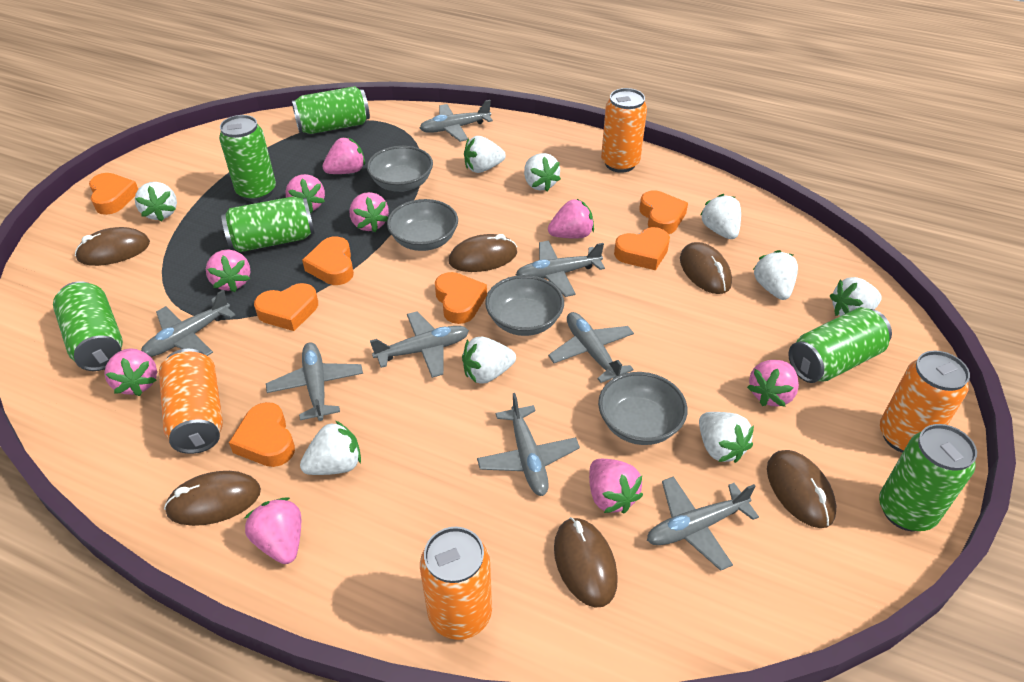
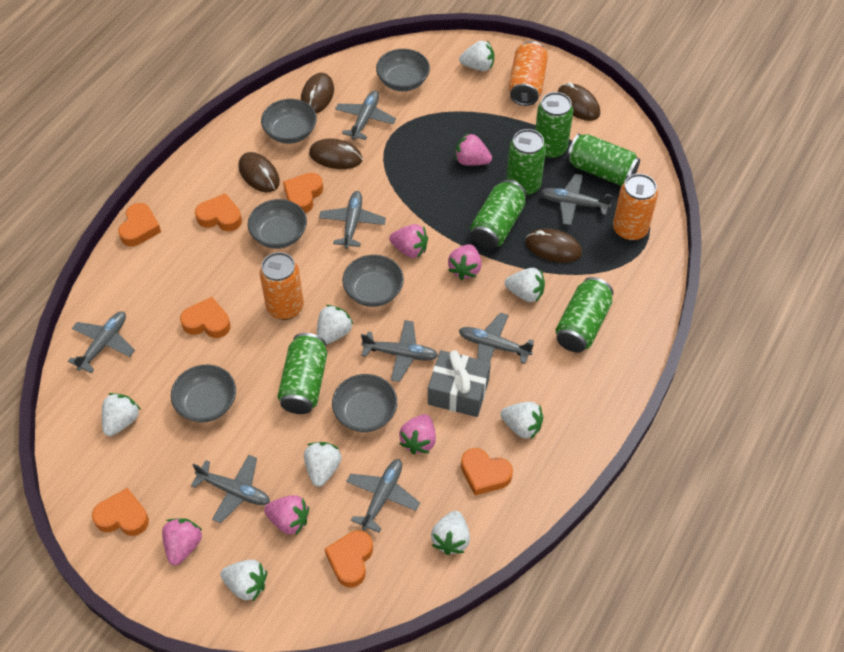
brown mouse: [75,227,150,266] [164,471,261,526] [449,234,517,272] [554,517,618,607] [680,242,732,294] [767,450,836,528] = 6 -> [238,152,280,192] [301,73,334,113] [309,138,363,169] [525,229,582,263] [558,82,600,121] = 5
grey bowl: [367,146,433,192] [387,199,458,251] [485,275,564,336] [598,372,687,445] = 4 -> [171,365,236,422] [248,199,307,249] [261,99,317,144] [332,374,397,432] [343,255,404,307] [376,49,430,91] = 6
grey gift: none = 0 -> [428,350,491,417] = 1
orange can: [159,349,223,454] [420,527,492,640] [601,88,647,173] [880,350,970,453] = 4 -> [260,252,304,320] [509,41,548,106] [613,174,658,241] = 3
pink strawberry: [105,348,157,396] [206,249,251,292] [245,497,301,564] [285,174,325,214] [322,137,365,174] [349,192,389,232] [548,199,594,239] [589,459,643,513] [747,360,799,407] = 9 -> [162,518,203,565] [264,495,309,535] [389,224,428,258] [399,414,436,455] [448,244,482,280] [455,133,492,166] = 6
white strawberry: [135,182,177,221] [300,421,361,475] [462,337,516,384] [464,136,506,173] [524,153,561,191] [699,412,754,463] [700,194,741,239] [753,250,798,300] [830,277,882,316] = 9 -> [102,393,141,436] [221,560,267,601] [304,442,341,487] [317,305,354,345] [431,511,470,555] [459,40,494,71] [500,402,543,440] [505,268,545,302] = 8

